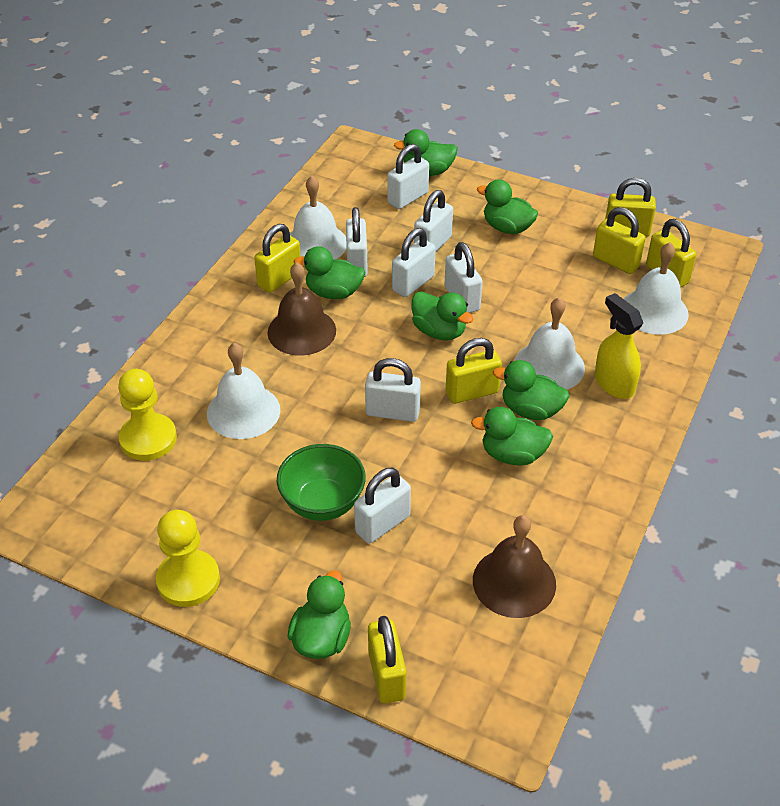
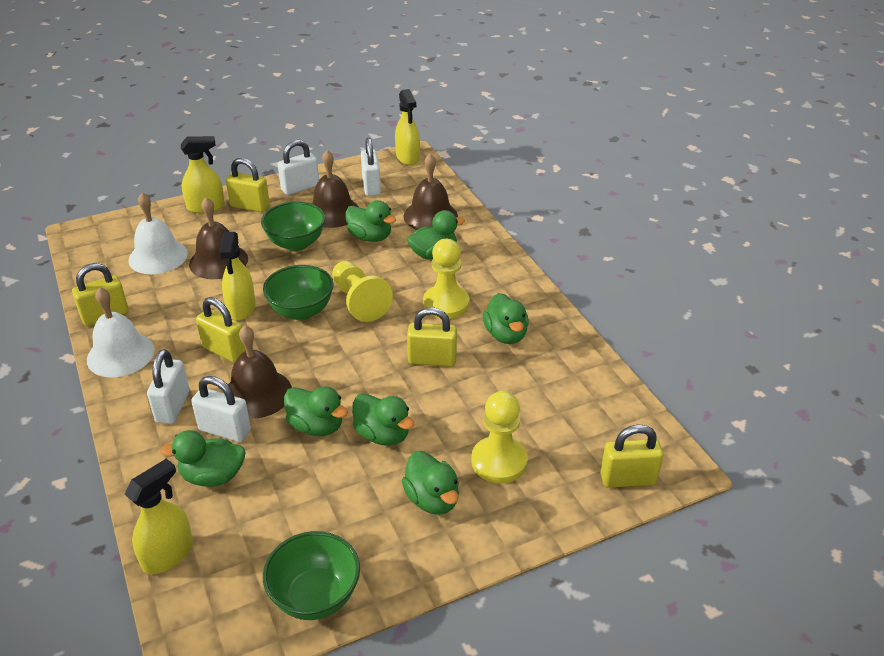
brown bell: [268,262,336,356] [473,515,556,618] = 2 -> [189,197,248,279] [223,325,292,419] [312,150,359,228] [404,154,458,230] = 4
green bowl: [277,444,366,521] = 1 -> [261,201,325,251] [263,265,334,320] [263,531,360,620] = 3
white bell: [207,343,280,439] [290,176,347,260] [515,297,585,390] [624,242,689,335] = 4 -> [87,287,155,377] [128,192,188,274] = 2
white padlock: [346,207,368,277] [354,468,411,544] [365,358,421,422] [387,144,429,209] [392,228,436,297] [414,190,453,252] [444,242,483,313] = 7 -> [147,349,190,424] [191,376,251,442] [278,140,319,195] [361,138,381,196] = 4
yellow padlock: [254,224,301,293] [368,616,406,704] [446,338,502,404] [593,207,646,274] [605,178,656,237] [646,219,696,288] = 6 -> [72,263,129,326] [196,297,246,363] [226,158,270,212] [407,307,457,367] [600,425,663,488] = 5
yellow pawn: [118,369,177,461] [156,510,220,607] = 2 -> [332,261,393,322] [423,239,469,319] [471,391,528,483] = 3
yellow spray bottle: [595,293,643,399] = 1 -> [124,459,193,574] [181,136,225,213] [219,232,256,320] [395,89,420,165] = 4

